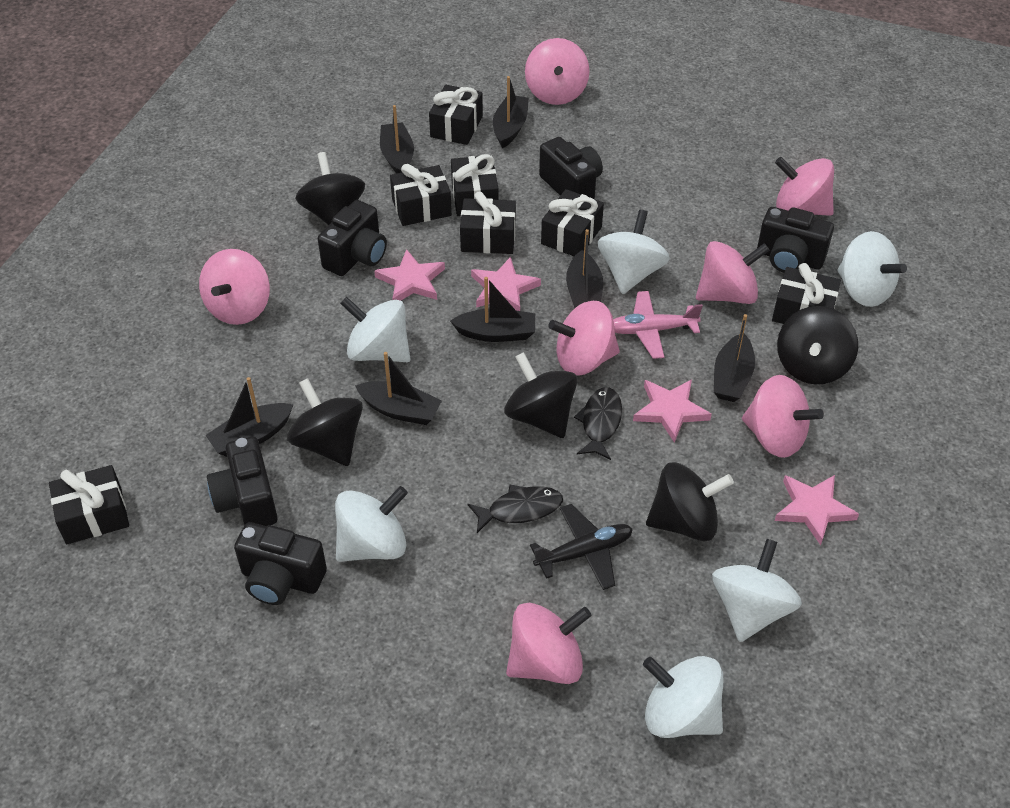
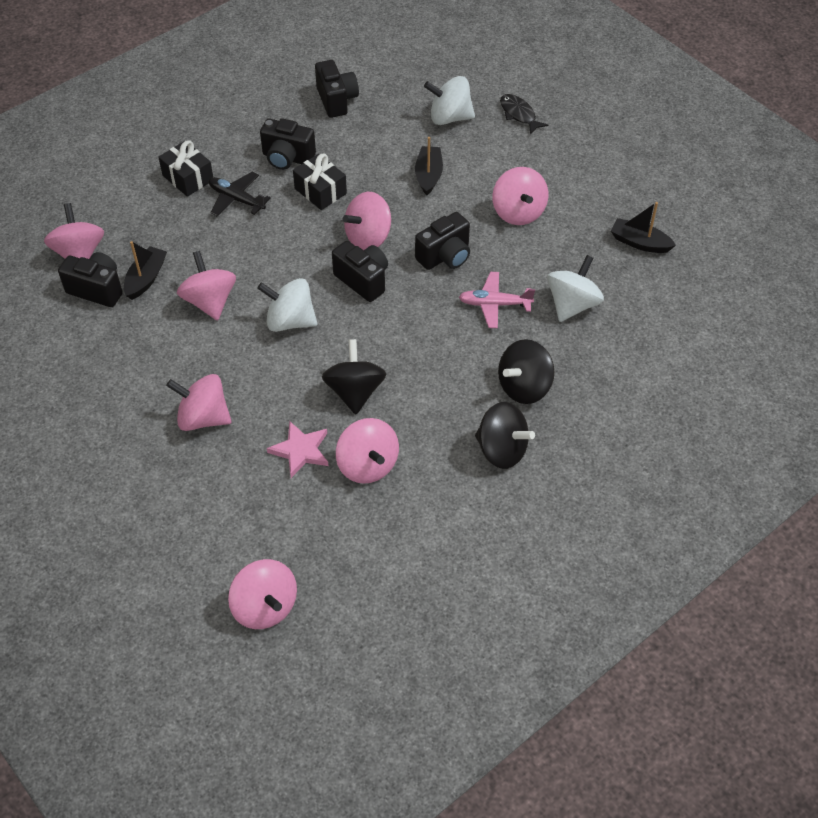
black boat: [206,377,294,457] [355,352,442,425] [380,105,414,174] [450,277,535,342] [493,76,529,148] [566,229,603,308] [714,314,755,402] = 7 -> [124,241,167,300] [415,137,443,195] [611,202,676,253] = 3
black fish: [468,485,563,533] [574,387,622,460] = 2 -> [500,94,548,134] = 1
black gift: [49,465,129,544] [390,164,452,226] [429,85,483,145] [451,154,499,216] [460,191,516,254] [541,189,604,256] [772,263,841,324] = 7 -> [158,140,213,197] [293,154,347,210] = 2
black spinning top: [287,378,363,466] [295,152,365,225] [504,352,578,438] [646,462,734,541] [777,306,858,384] = 5 -> [322,339,386,414] [475,402,535,469] [498,339,554,404] = 3
pink star: [374,249,445,301] [471,257,541,311] [633,379,712,443] [775,475,859,545] = 4 -> [267,421,328,478] = 1
white spinning top: [335,486,408,562] [340,297,410,362] [598,209,670,294] [643,656,723,738] [712,539,802,642] [837,231,907,307] = 6 -> [257,278,317,332] [424,76,475,125] [547,255,604,322] = 3

